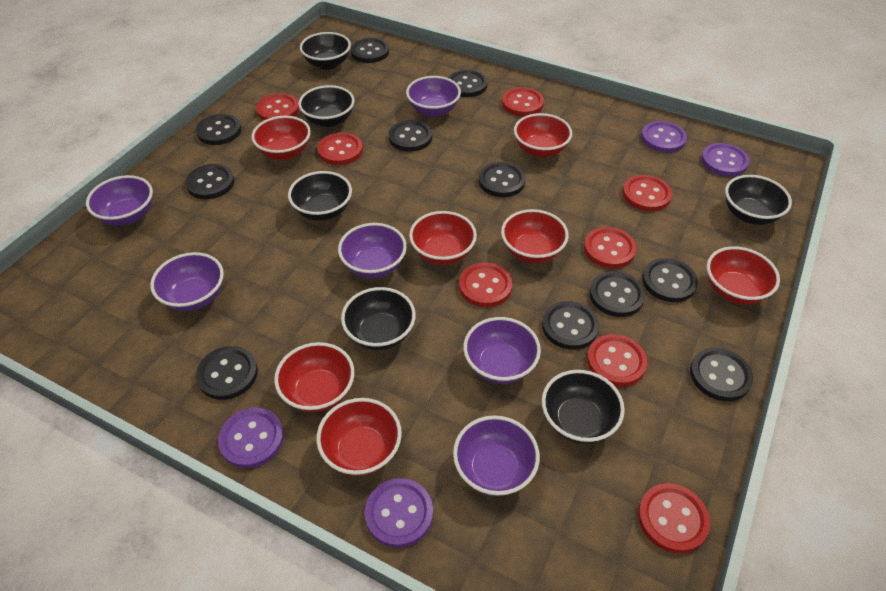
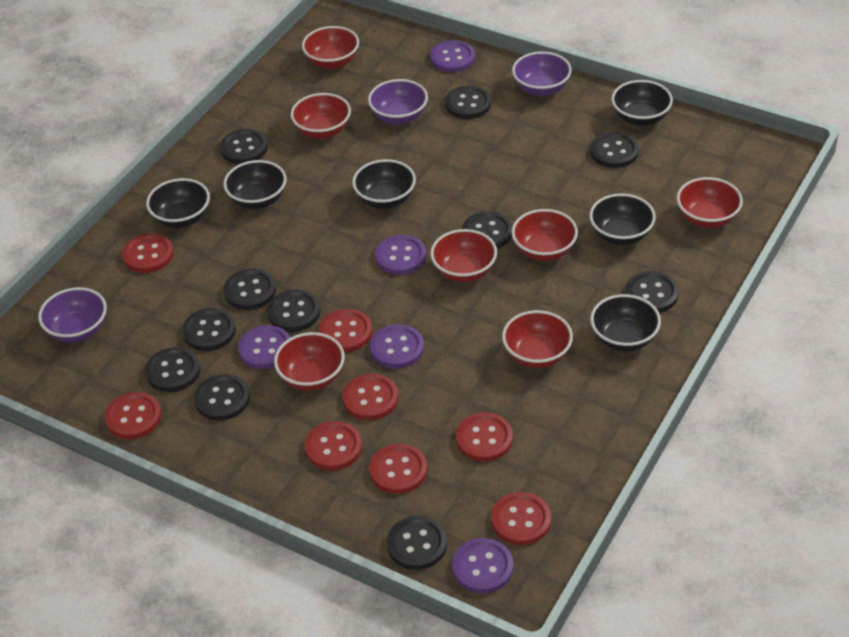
purple bowl: [86,175,153,226] [150,252,224,311] [338,223,407,278] [406,76,461,117] [453,415,540,496] [463,317,541,384] = 6 -> [38,287,107,343] [368,79,428,125] [512,51,572,96] = 3
purple button: [218,408,284,468] [365,478,433,548] [641,121,687,153] [701,143,750,177] = 4 -> [238,325,291,369] [370,324,424,369] [375,235,426,275] [430,40,475,72] [452,538,513,594] = 5

